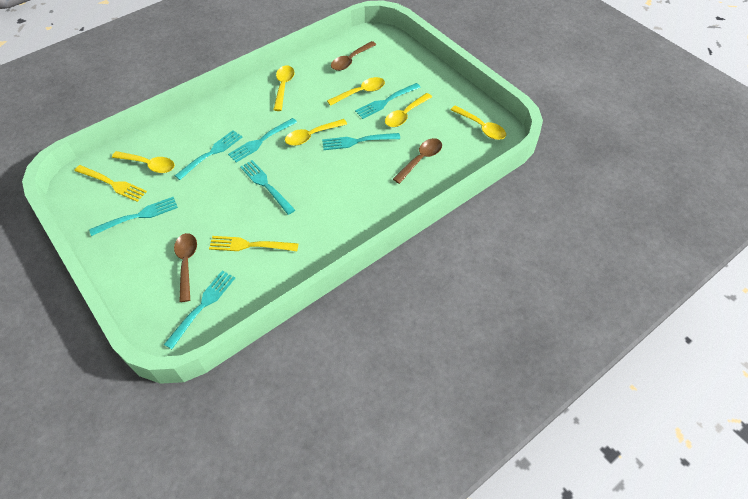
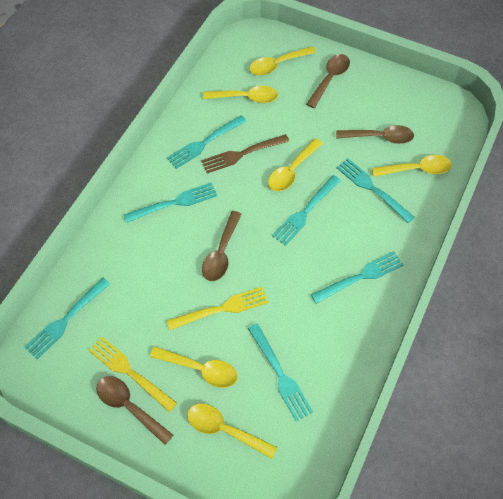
brown fork: none = 0 -> [201,134,290,173] = 1
brown spoon: [174,233,197,302] [331,41,376,71] [393,138,442,184] = 3 -> [96,376,173,445] [202,211,242,281] [306,54,350,108] [336,125,414,144] = 4

